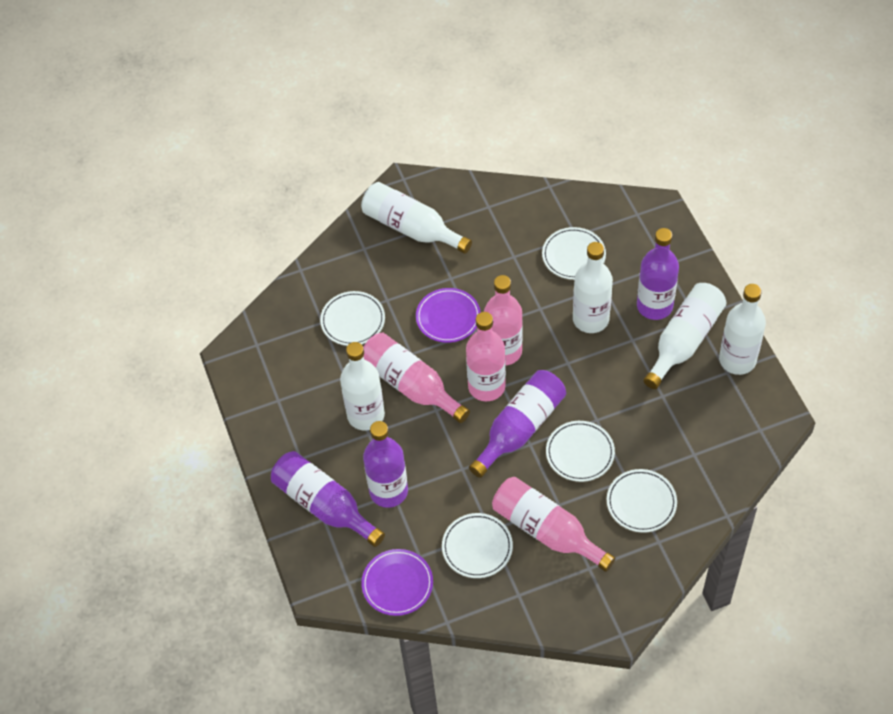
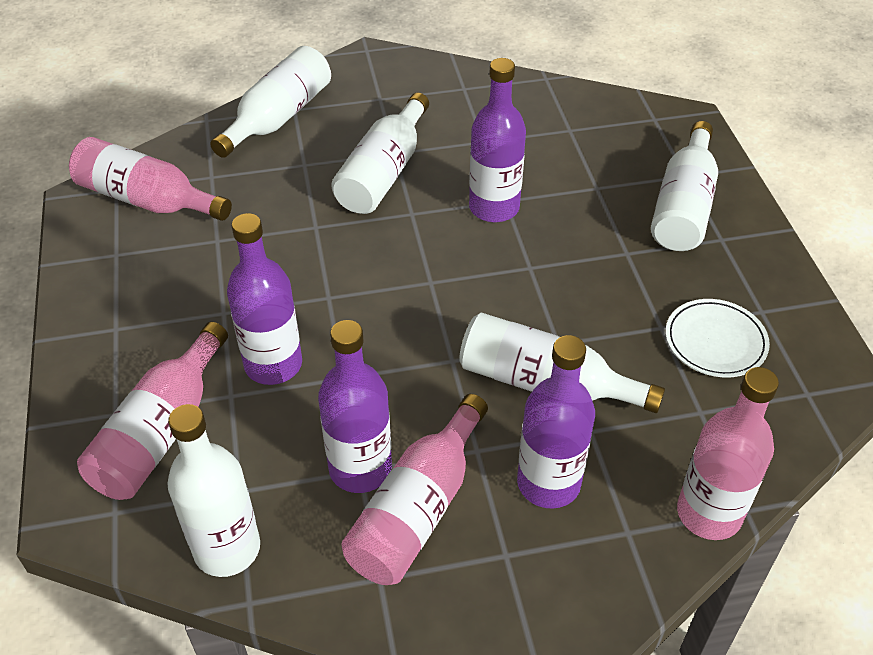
purple plate: [361,549,433,616] [416,288,481,343] = 2 -> none = 0
white plate: [320,291,385,346] [442,513,513,578] [542,227,606,280] [546,421,615,482] [607,469,677,533] = 5 -> [666,299,770,377] = 1

